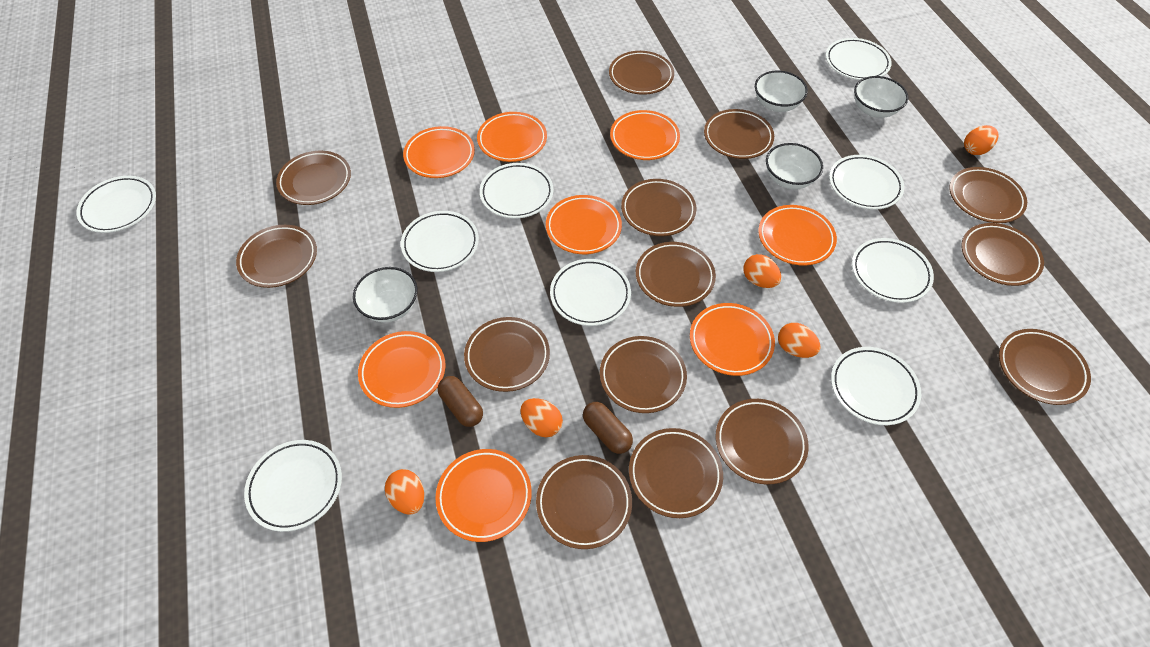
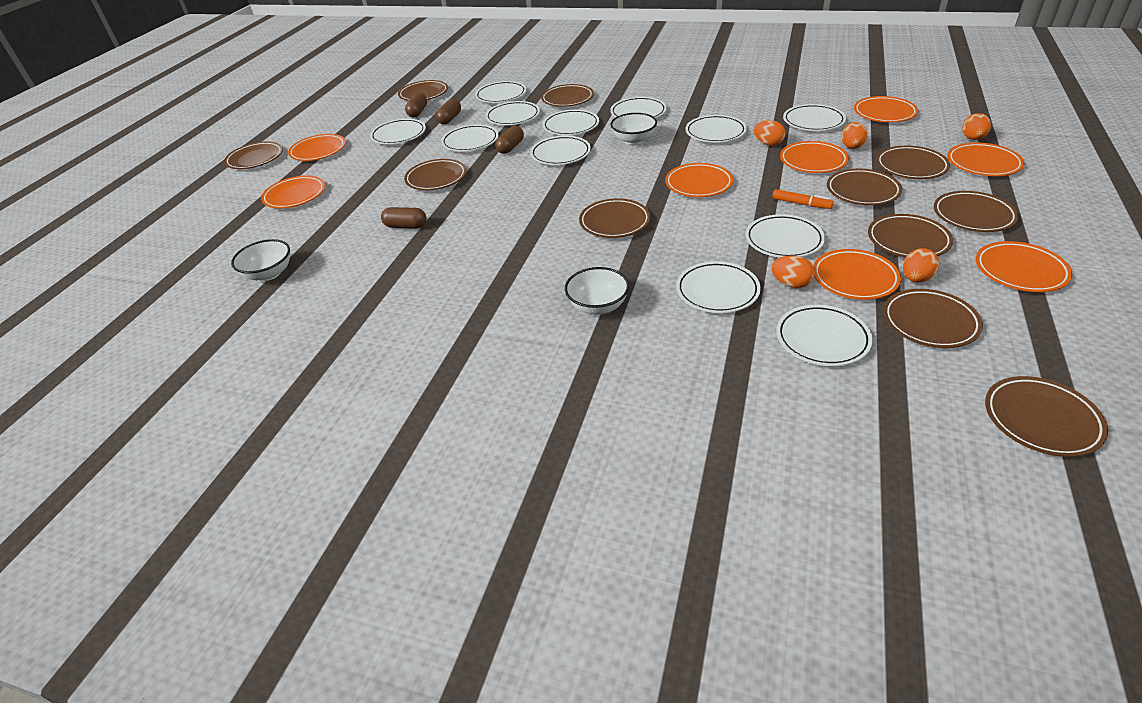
brown capsule: [438,376,483,427] [583,402,633,454] = 2 -> [381,207,427,229] [405,93,427,118] [436,99,461,125] [495,126,524,154] = 4
brown plate: [236,225,317,288] [276,151,351,205] [464,317,550,392] [536,455,632,549] [600,336,687,413] [609,51,674,95] [621,179,696,236] [629,428,723,518] [636,242,716,307] [704,109,774,159] [716,399,809,484] [949,167,1027,223] [961,223,1044,286] [999,329,1091,405] = 14 -> [224,142,283,169] [398,80,448,101] [404,159,467,190] [541,84,594,107] [579,198,650,238] [827,169,902,205] [868,214,953,257] [876,146,950,179] [883,289,983,348] [934,191,1019,232] [985,376,1108,457] = 11
orange marker: none = 0 -> [772,189,834,209] = 1
white bowl: [353,267,418,322] [755,71,808,112] [766,143,823,189] [854,76,908,118] = 4 -> [231,239,290,281] [565,267,629,315] [610,113,657,145] = 3
white plate: [77,176,156,233] [244,440,342,532] [401,211,479,272] [480,163,553,219] [550,259,631,326] [826,38,892,80] [829,155,904,210] [831,347,921,425] [852,238,934,303] = 9 -> [370,119,426,144] [441,124,498,152] [475,81,526,103] [485,101,540,125] [530,136,591,165] [542,110,599,135] [610,97,667,118] [676,261,761,313] [686,115,747,143] [746,214,825,258] [776,305,873,366] [783,104,846,131] = 12

